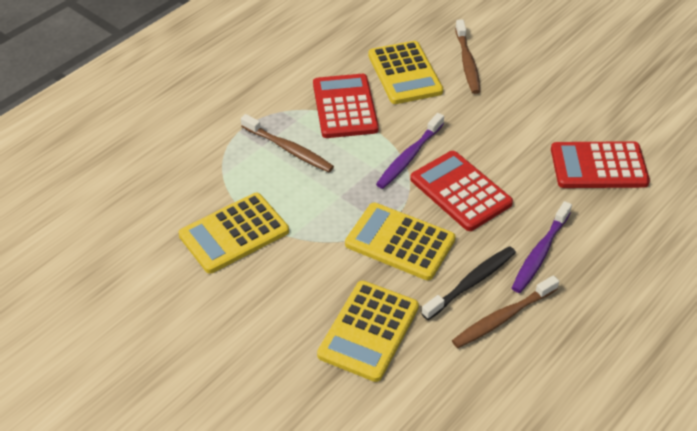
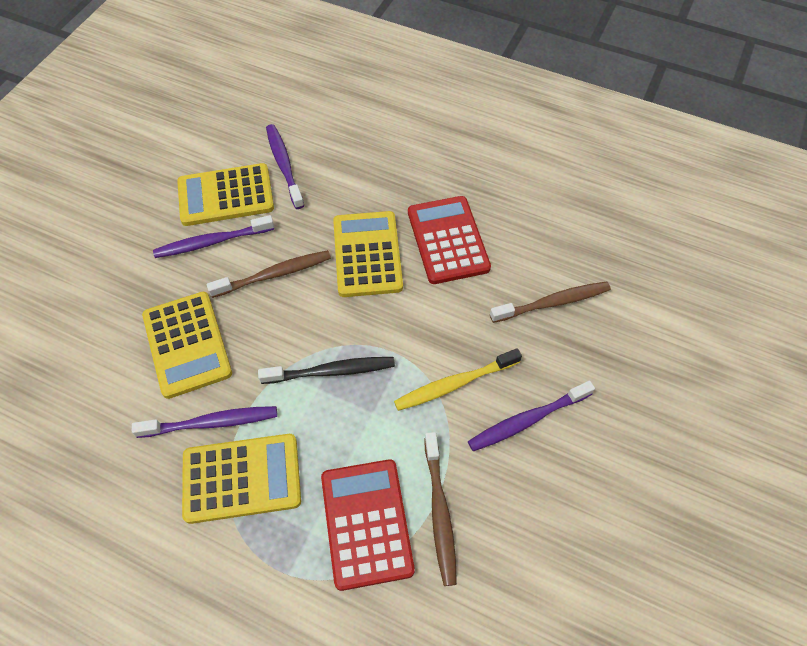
purple toothbrush: [376,113,444,189] [512,201,572,293] = 2 -> [132,406,277,438] [153,215,274,258] [266,124,304,209] [468,381,595,451] = 4
red calculator: [313,74,379,138] [410,151,513,231] [551,141,650,188] = 3 -> [321,459,415,591] [408,196,491,284] = 2
yellow toothbrush: none = 0 -> [394,348,522,411] = 1

